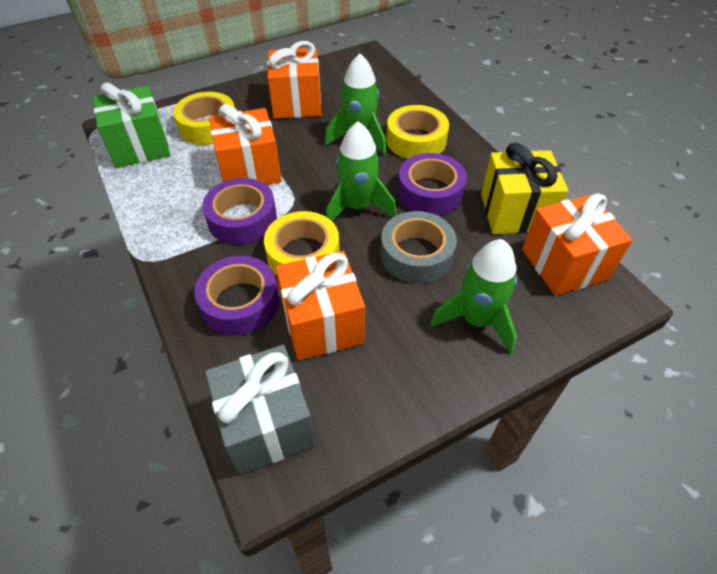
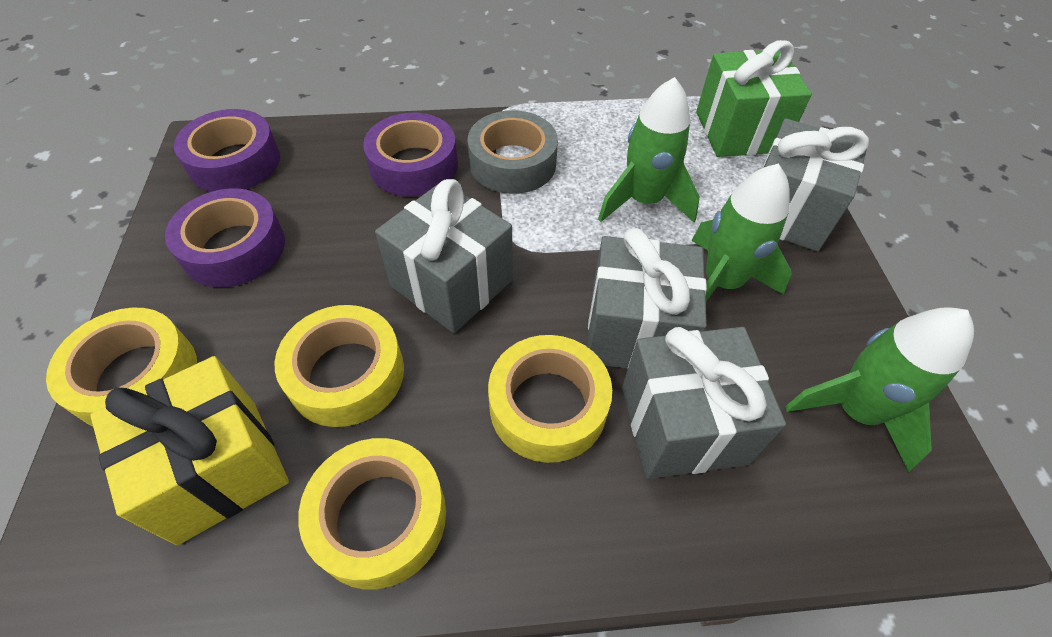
grey gift: [205,345,315,475] = 1 -> [375,179,513,333] [587,228,707,369] [622,327,786,479] [762,118,869,252] = 4
orange gift: [209,104,282,185] [267,41,322,119] [276,251,365,360] [522,194,633,296] = 4 -> none = 0
yellow tape: [173,92,235,145] [264,211,340,276] [386,105,449,159] = 3 -> [46,308,197,427] [275,305,404,427] [298,438,446,590] [488,335,612,463] = 4

